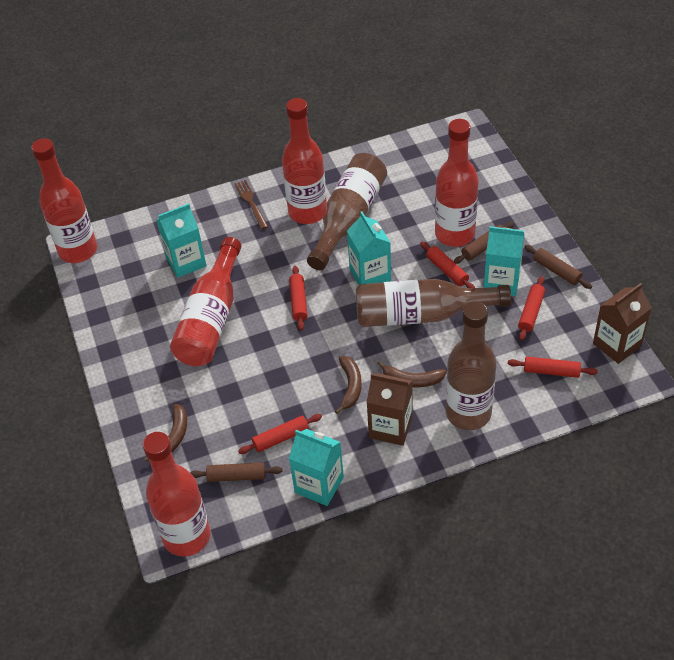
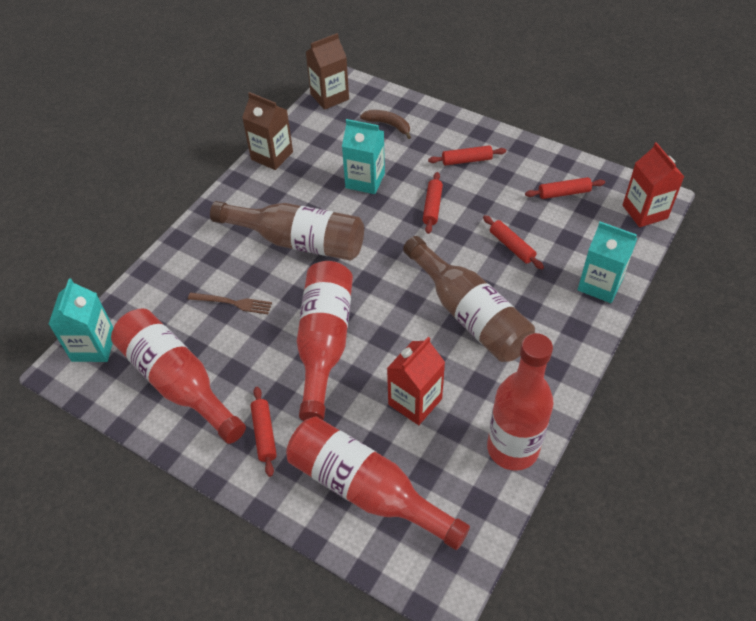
brown banana: [144,404,187,462] [335,356,362,414] [377,361,446,387] = 3 -> [360,110,411,139] = 1
brown bottle: [307,153,387,270] [356,279,511,327] [446,301,496,430] = 3 -> [210,201,364,261] [403,236,535,362] = 2
brown rolling pin: [190,462,283,482] [454,222,514,264] [524,245,592,289] = 3 -> none = 0
red bottle: [31,138,97,263] [143,432,211,556] [170,237,241,366] [282,98,327,224] [435,119,479,247] = 5 -> [111,308,246,444] [286,417,470,550] [297,261,353,421] [487,333,553,471] = 4
red carton: none = 0 -> [387,337,445,425] [623,142,684,227] = 2
turquoise carton: [157,203,206,278] [289,429,344,506] [347,211,391,285] [484,226,525,296] = 4 -> [48,278,113,362] [342,119,385,194] [578,222,637,303] = 3

